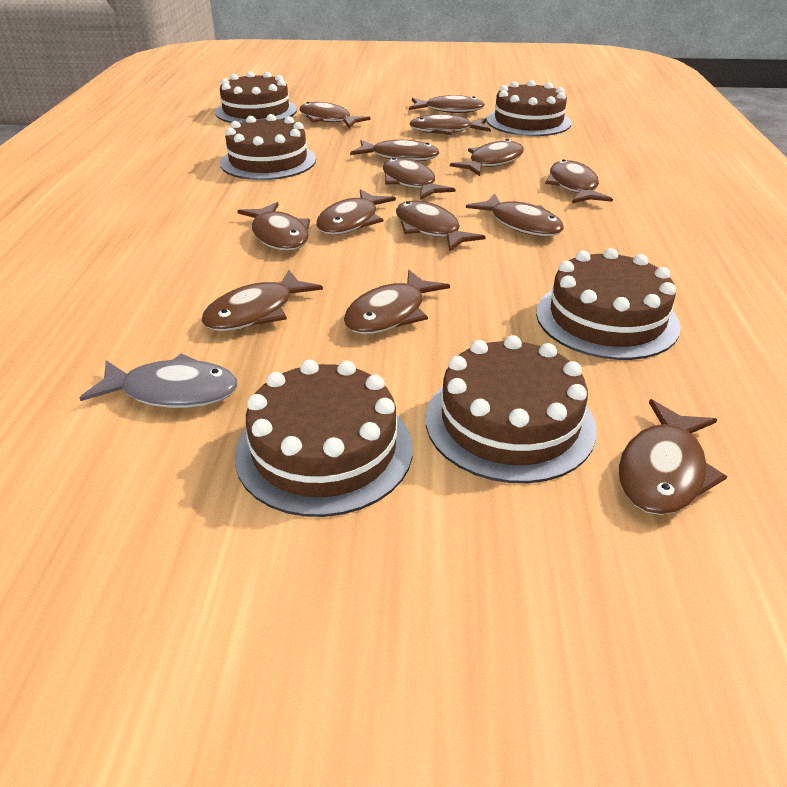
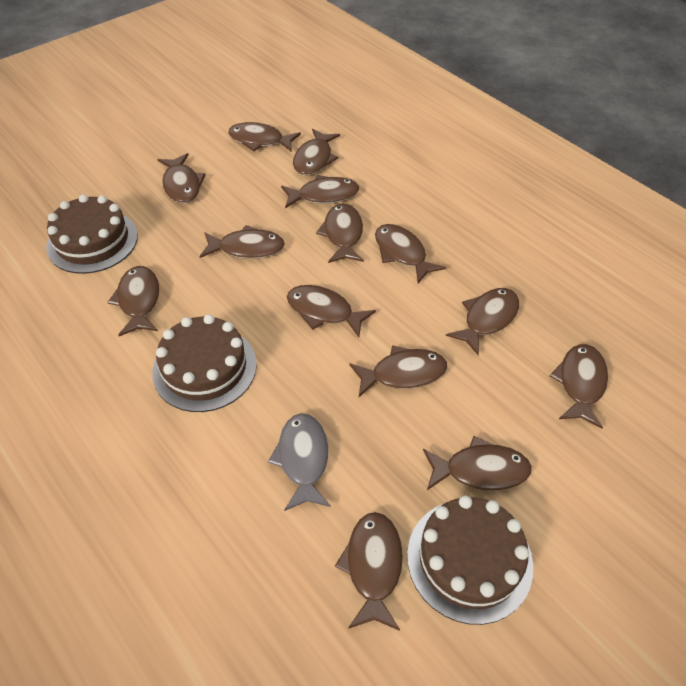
brown cake: [215,71,297,123] [220,114,316,180] [235,359,413,517] [426,335,597,483] [487,80,572,136] [536,248,681,360] = 6 -> [46,194,138,274] [152,314,257,412] [407,495,533,625] = 3

